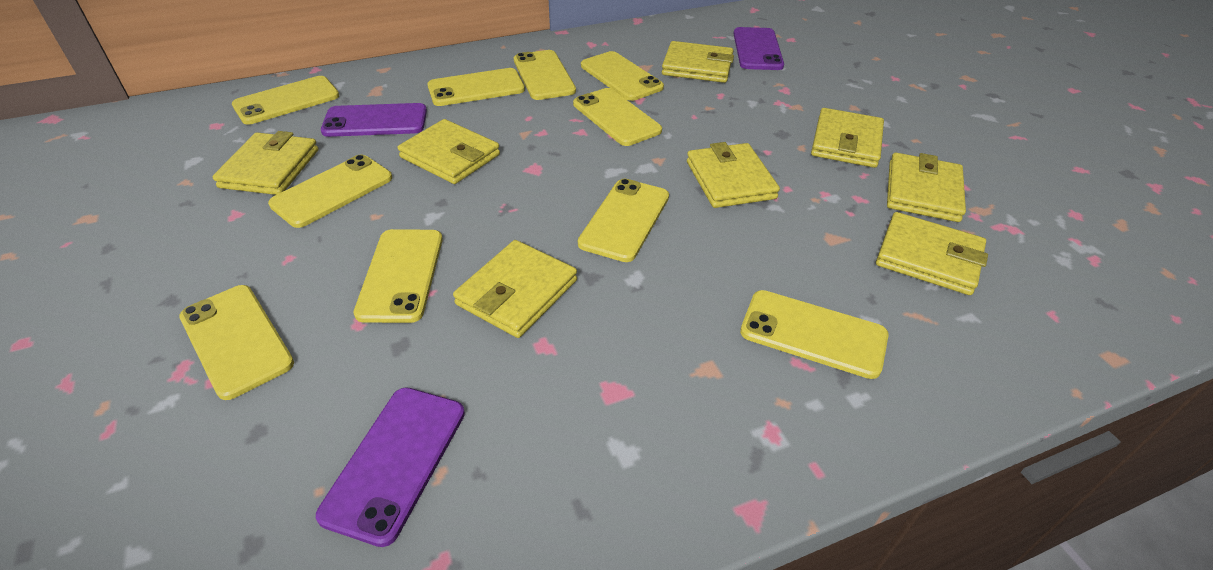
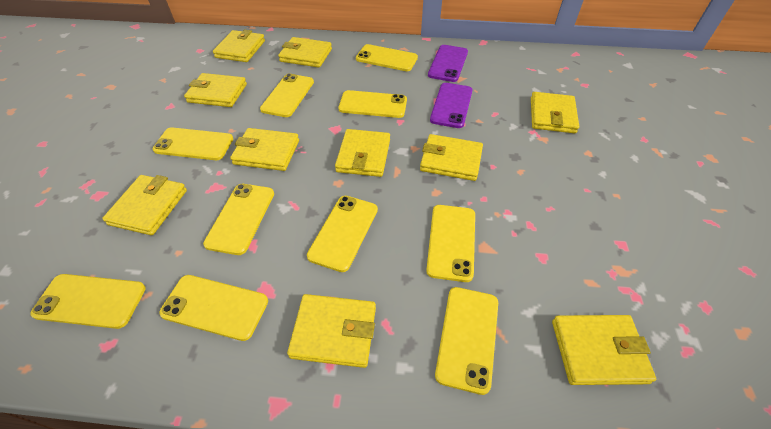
purple phone: [316,387,465,547] [321,103,427,137] [734,27,784,70] = 3 -> [428,45,468,82] [430,83,472,128] = 2
yellow wallet: [213,131,318,195] [398,119,500,184] [453,240,577,338] [662,41,734,83] [687,142,780,208] [811,108,884,168] [876,212,988,295] [887,153,966,222] = 8 -> [102,175,187,235] [184,73,247,107] [213,30,265,62] [230,128,299,171] [278,37,332,68] [287,294,376,368] [335,129,390,177] [420,134,483,181] [531,92,579,133] [552,315,656,385] = 10

